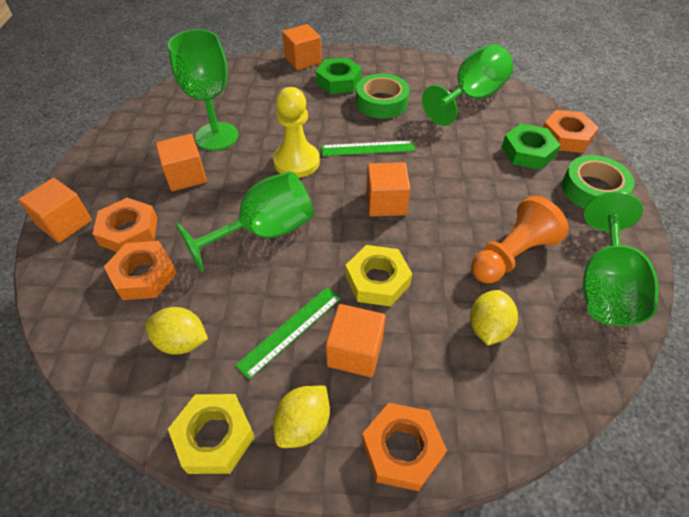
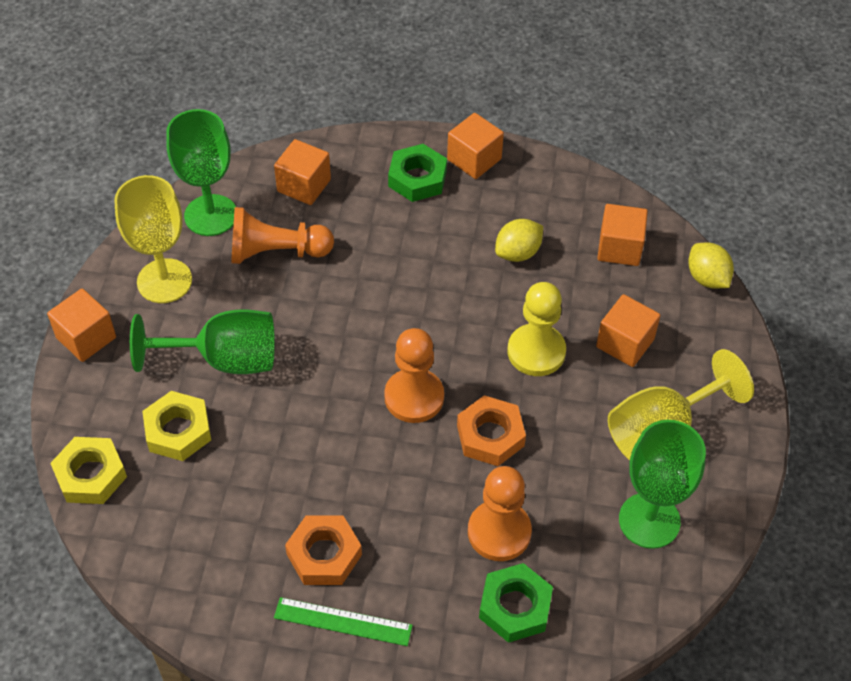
green goblet: [168,29,238,151] [176,171,313,273] [422,44,513,126] [583,192,658,326] = 4 -> [130,309,275,374] [166,109,236,236] [619,420,706,549] = 3
green ruler: [235,287,341,380] [321,141,415,156] = 2 -> [274,597,413,646] = 1
green tape: [356,74,409,119] [562,155,634,209] = 2 -> none = 0
orange nut: [93,198,157,252] [104,241,177,300] [362,403,447,491] [543,110,599,153] = 4 -> [285,515,362,585] [457,395,526,466] = 2
orange pawn: [471,196,569,283] = 1 -> [231,207,334,264] [384,328,444,423] [468,466,532,561] = 3
yellow goblet: none = 0 -> [114,175,192,303] [608,349,754,460] = 2
yellow lemon: [145,307,208,355] [273,386,330,448] [470,290,518,345] = 3 -> [495,219,543,262] [688,243,734,289] = 2

